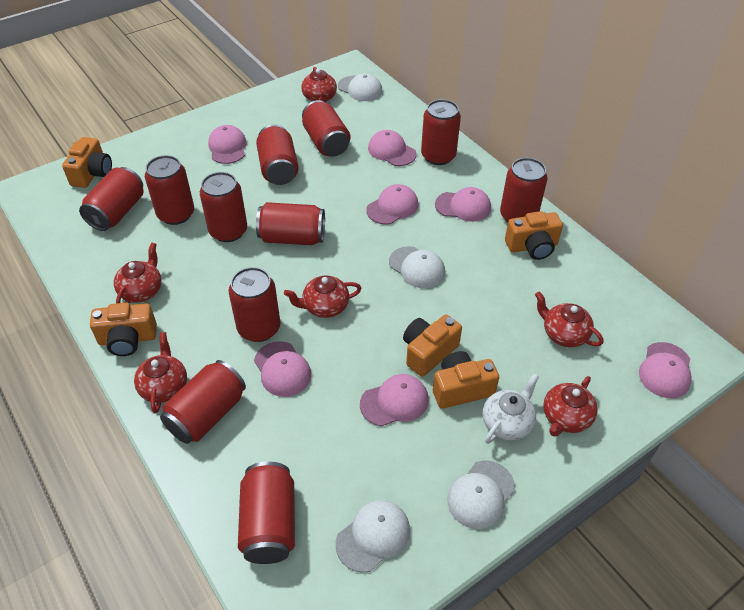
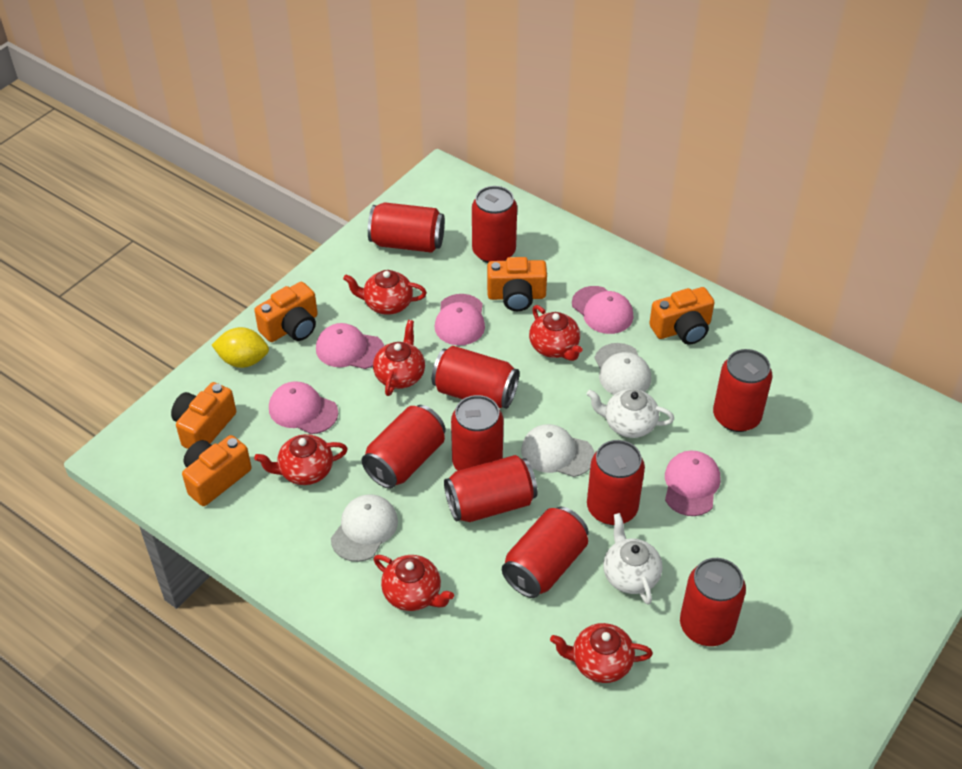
pink cap: [208,125,246,164] [254,341,311,397] [360,374,429,426] [366,184,419,225] [368,130,416,166] [435,187,491,221] [639,342,692,398] = 7 -> [269,381,338,434] [316,323,384,369] [435,294,485,345] [572,286,634,334] [665,451,720,516] = 5
red can: [79,167,144,231] [145,155,194,225] [160,360,246,444] [200,172,247,242] [229,267,280,342] [238,462,295,564] [256,124,299,185] [256,202,325,245] [302,100,350,157] [421,99,461,165] [500,158,548,223] = 11 -> [362,405,446,489] [368,202,445,253] [432,346,519,409] [444,455,538,522] [451,395,503,471] [472,186,517,263] [502,507,589,598] [587,440,645,525] [680,558,746,646] [713,349,772,432] = 10
white cap: [336,500,410,573] [338,73,383,101] [389,246,445,288] [447,461,515,529] = 4 -> [331,494,398,562] [521,424,595,477] [595,343,651,395] = 3
white teapot: [483,373,539,444] = 1 -> [587,389,674,438] [603,513,662,605] = 2
yellow lemon: none = 0 -> [212,327,269,368] = 1

